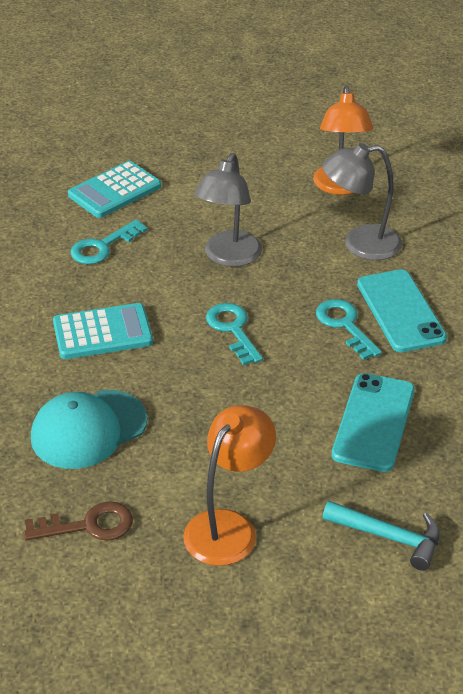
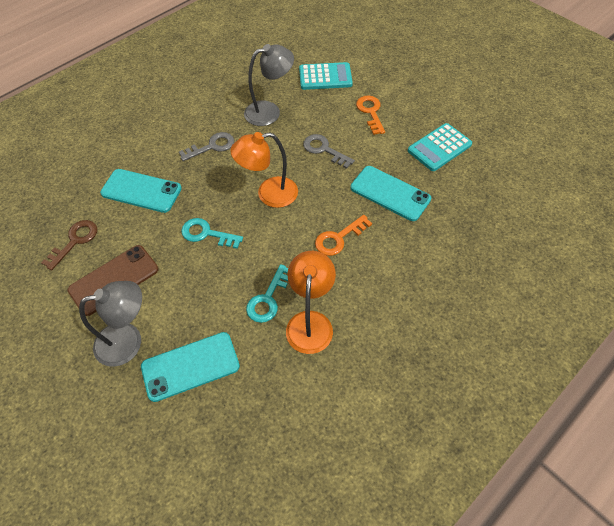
brown phone: none = 0 -> [67,245,159,316] = 1
grey key: none = 0 -> [179,132,234,161] [303,134,355,169] = 2
orange key: none = 0 -> [315,215,372,256] [356,96,385,135] = 2
turquoise cap: [31,390,148,469] = 1 -> none = 0
turquoise hammer: [323,501,440,571] = 1 -> none = 0
turquoise key: [70,219,148,264] [206,303,263,365] [316,299,382,360] = 3 -> [181,218,243,249] [246,264,288,323] = 2
turquoise phone: [332,373,415,472] [357,269,447,352] = 2 -> [100,169,182,213] [141,332,240,402] [350,166,431,221] = 3

